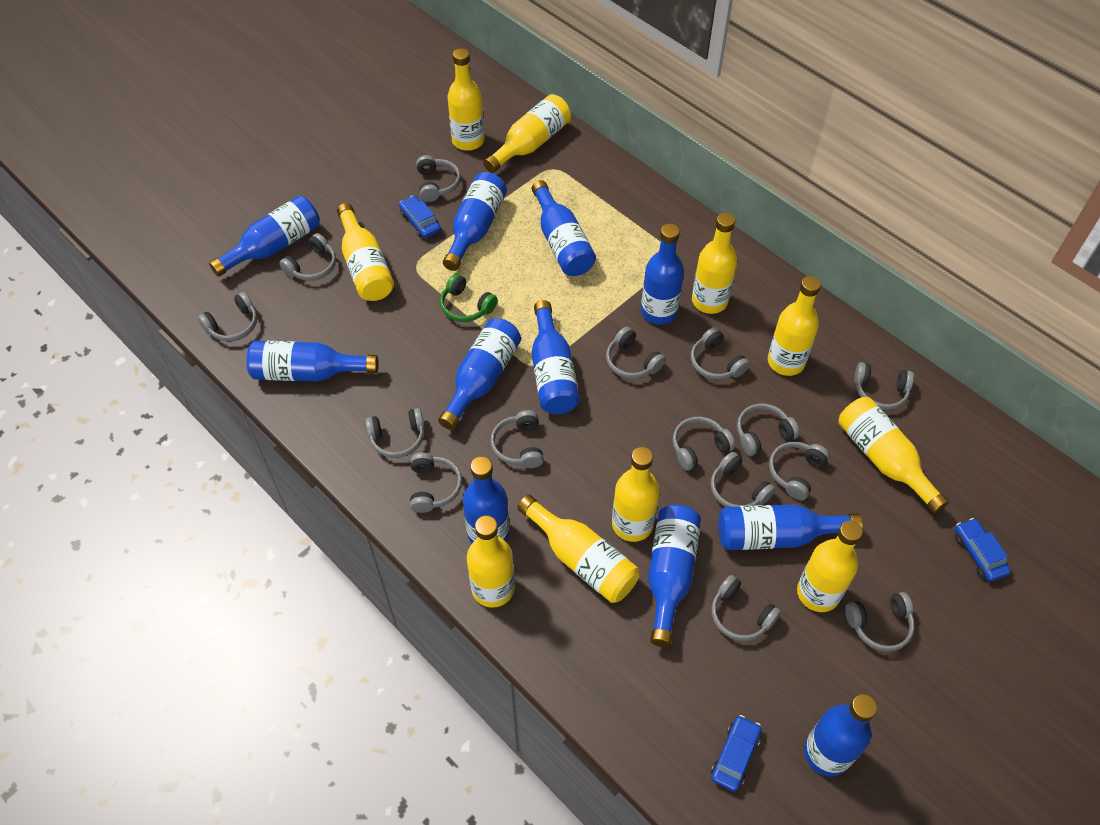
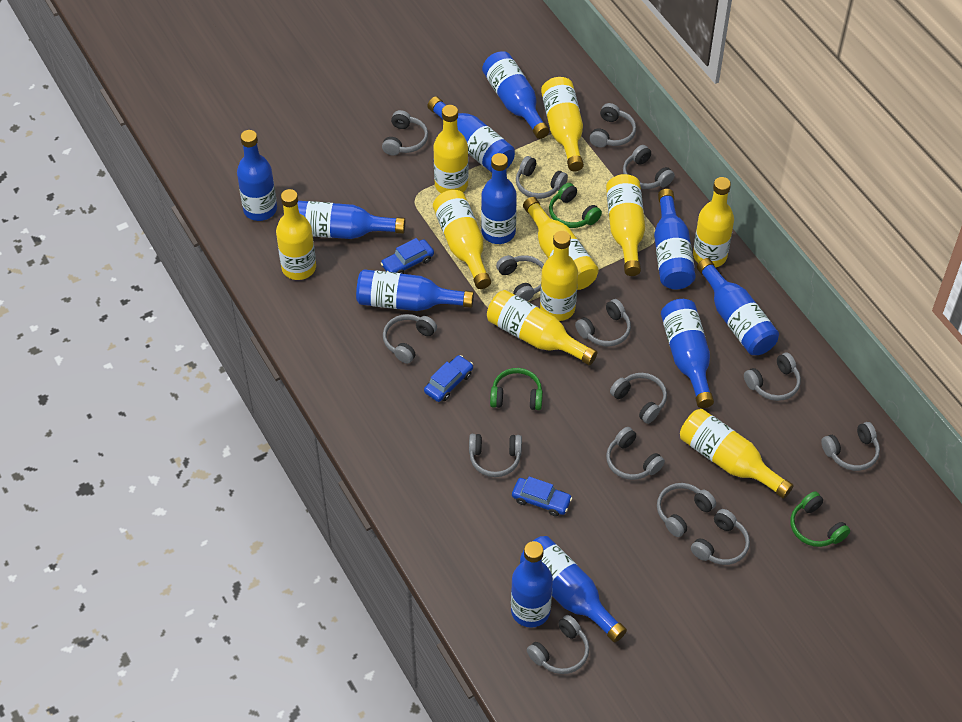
green headphones: [440,274,498,322] = 1 -> [490,368,543,410] [549,183,602,228] [790,491,850,547] = 3

